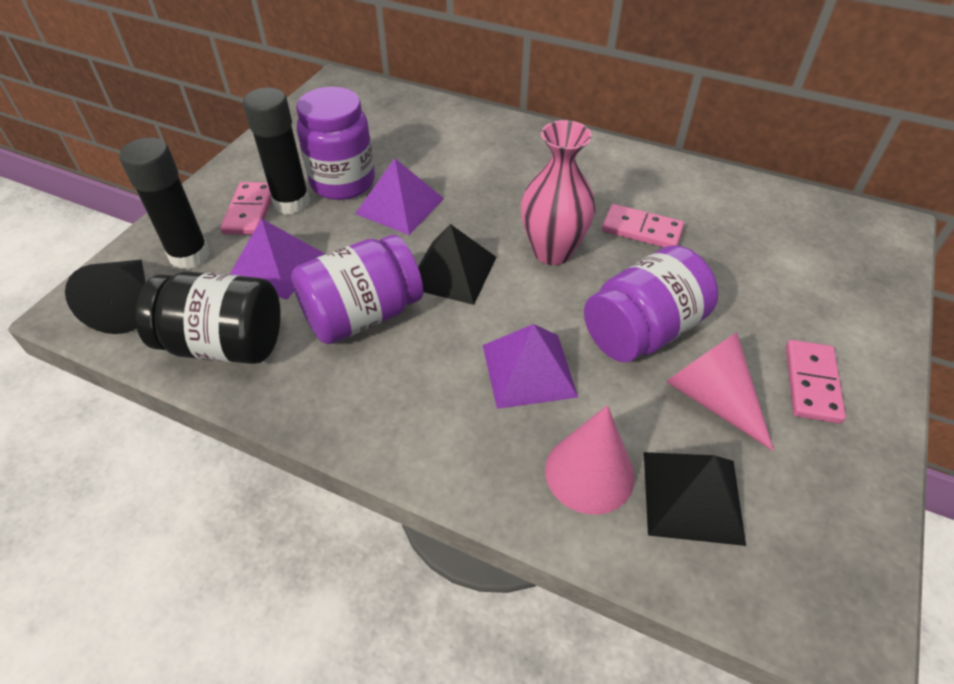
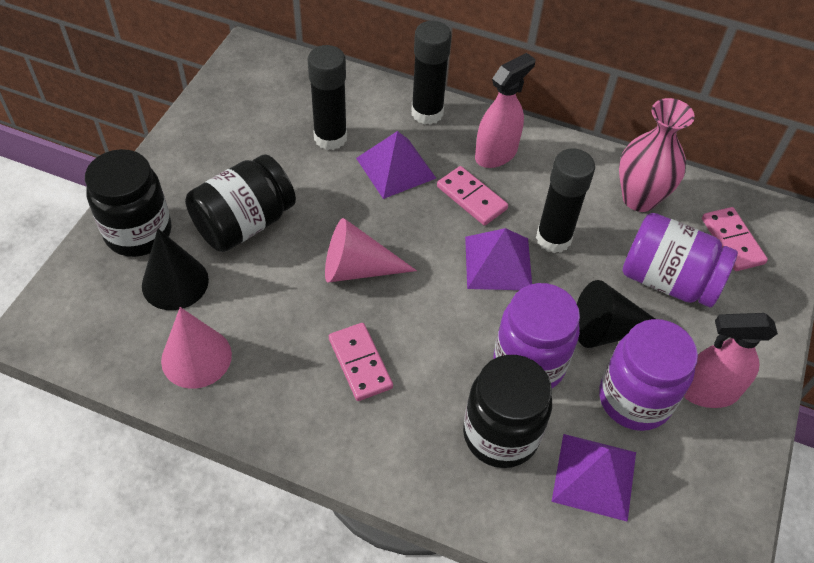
black cone: [65,260,146,334] = 1 -> [142,229,209,310] [577,280,655,348] = 2
black glue stick: [119,137,210,270] [243,87,310,214] = 2 -> [308,45,347,150] [411,21,452,125] [536,148,595,253] = 3
black jar: [136,271,281,364] = 1 -> [85,149,171,257] [185,154,296,252] [463,355,552,468] = 3
black pyramid: [418,224,497,305] [644,452,746,546] = 2 -> none = 0
pink spray bottle: none = 0 -> [475,53,535,168] [684,313,778,408] = 2

